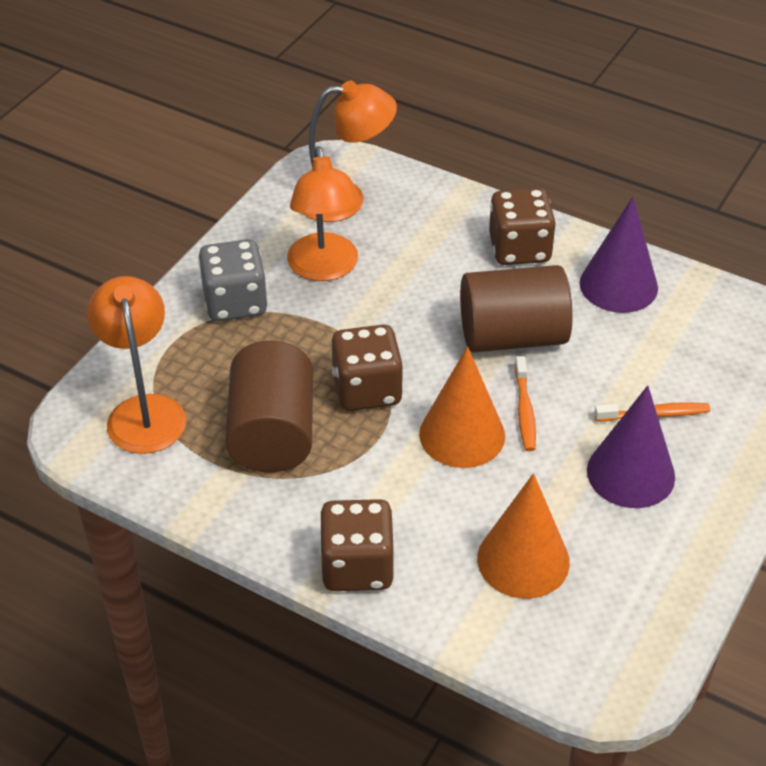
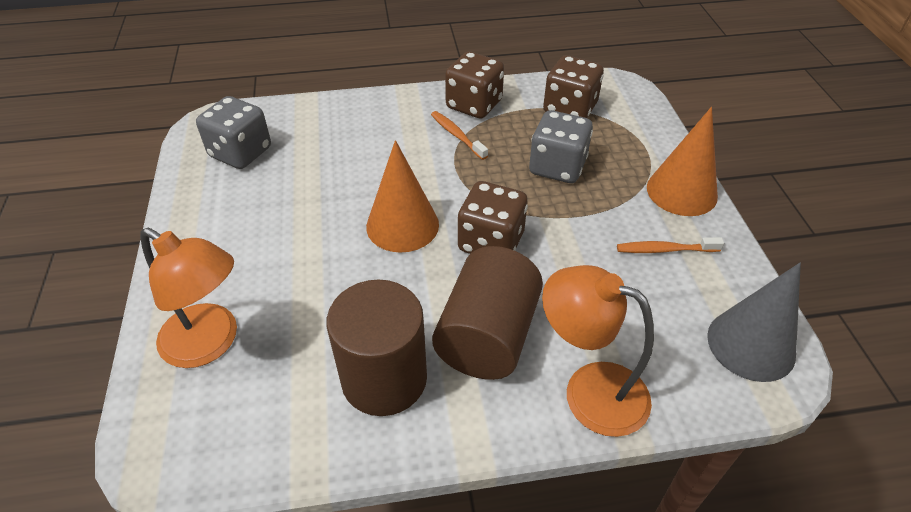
grey cone: none = 0 -> [707,263,801,382] = 1
grey dice: [198,239,268,322] = 1 -> [196,96,271,169] [529,110,593,183] = 2
orange lamp: [87,276,186,454] [287,146,361,281] [302,81,397,222] = 3 -> [140,228,237,368] [542,265,654,437] = 2
purple cone: [580,197,658,313] [587,385,675,508] = 2 -> none = 0

